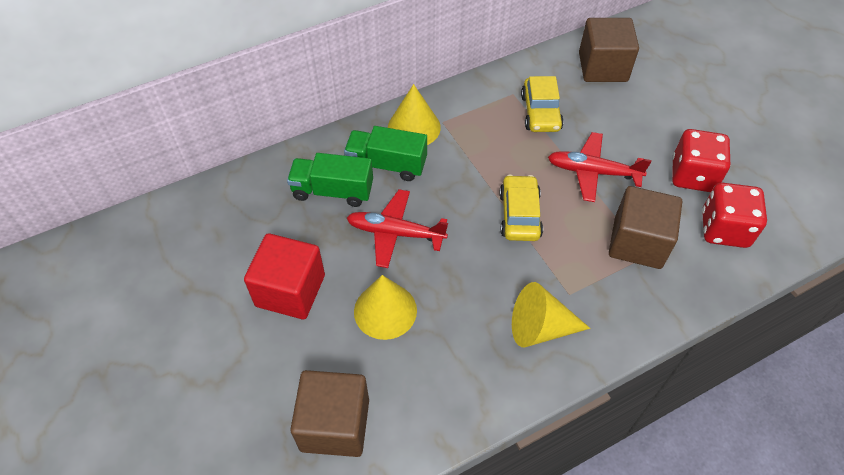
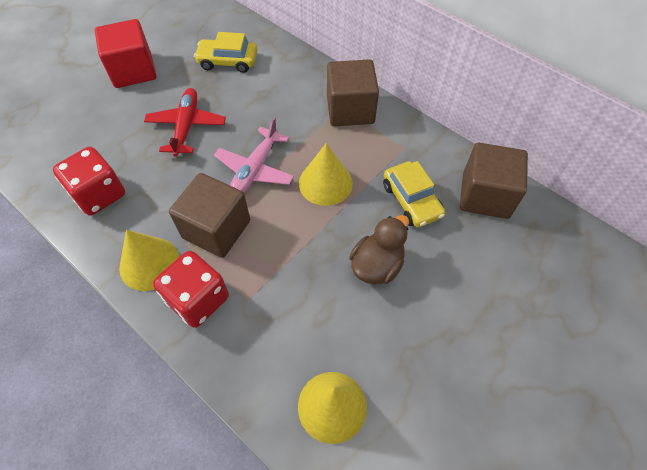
brown duck: none = 0 -> [349,215,409,285] = 1
green truck: [287,153,373,207] [344,126,427,181] = 2 -> none = 0
pink plane: none = 0 -> [214,117,294,193] = 1
red plane: [347,189,448,268] [548,132,652,202] = 2 -> [144,88,226,157] = 1

